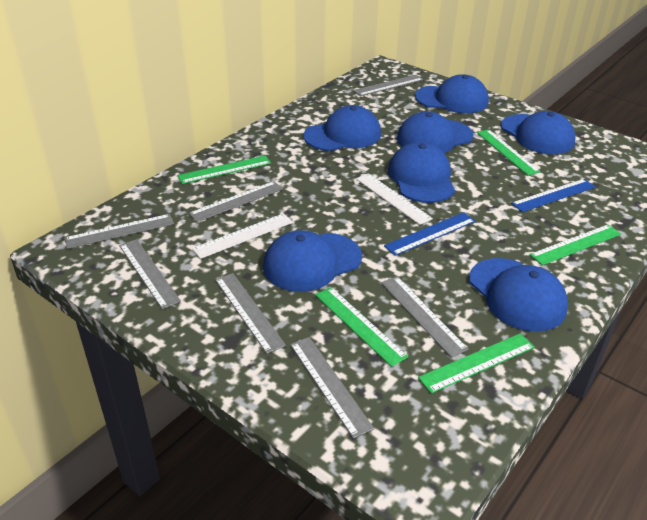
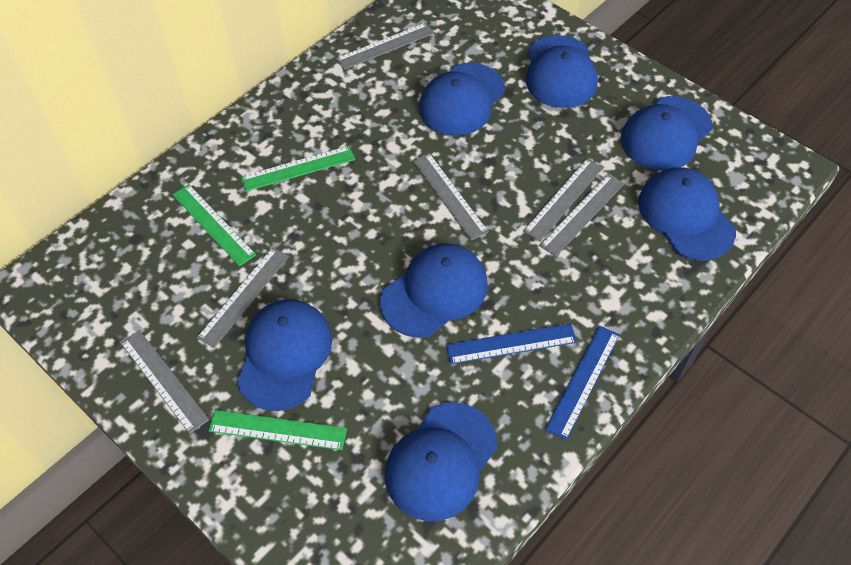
green ruler: [177,155,271,184] [315,287,408,367] [418,333,535,394] [477,130,541,176] [530,225,621,266] = 5 -> [172,184,256,266] [209,410,347,450] [241,146,355,191] = 3
grey ruler: [64,214,174,249] [119,239,181,309] [189,181,283,222] [215,273,286,354] [290,337,374,439] [353,75,423,96] [381,276,469,358] = 7 -> [120,330,209,434] [197,247,289,348] [336,23,434,70] [413,153,489,241] [523,158,604,241] [539,174,624,257] = 6
white ruler: [192,213,293,259] [356,173,433,225] = 2 -> none = 0

